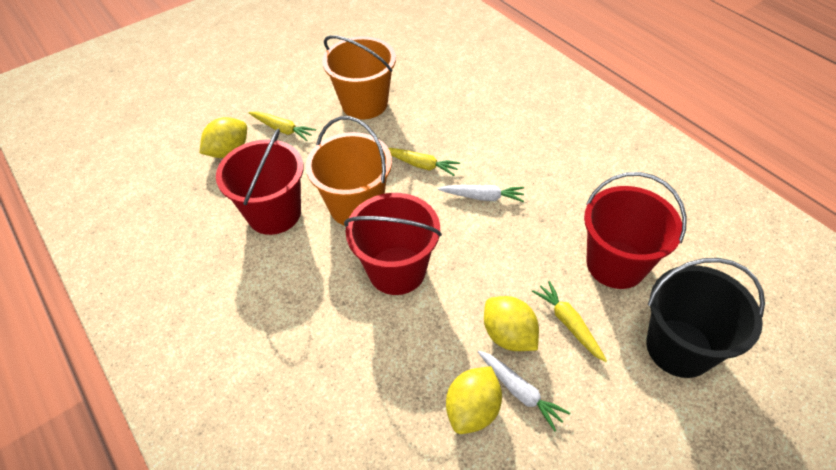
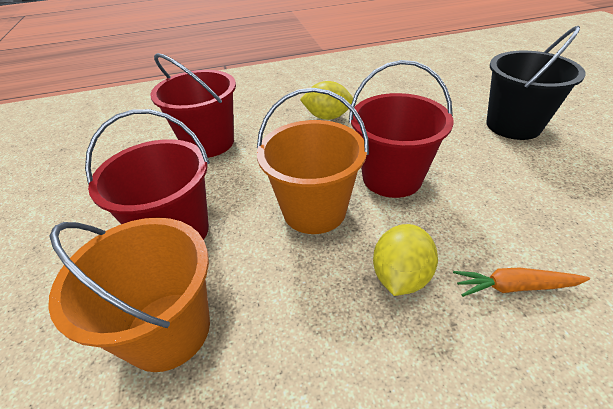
orange carrot: none = 0 -> [453,267,590,297] = 1
white carrot: [438,185,524,202] [478,351,570,431] = 2 -> none = 0
yellow carrot: [249,111,316,141] [388,148,460,176] [532,281,607,362] = 3 -> none = 0
yellow lemon: [200,117,247,158] [446,366,502,434] [484,296,539,351] = 3 -> [300,81,353,120] [373,224,438,296] = 2

